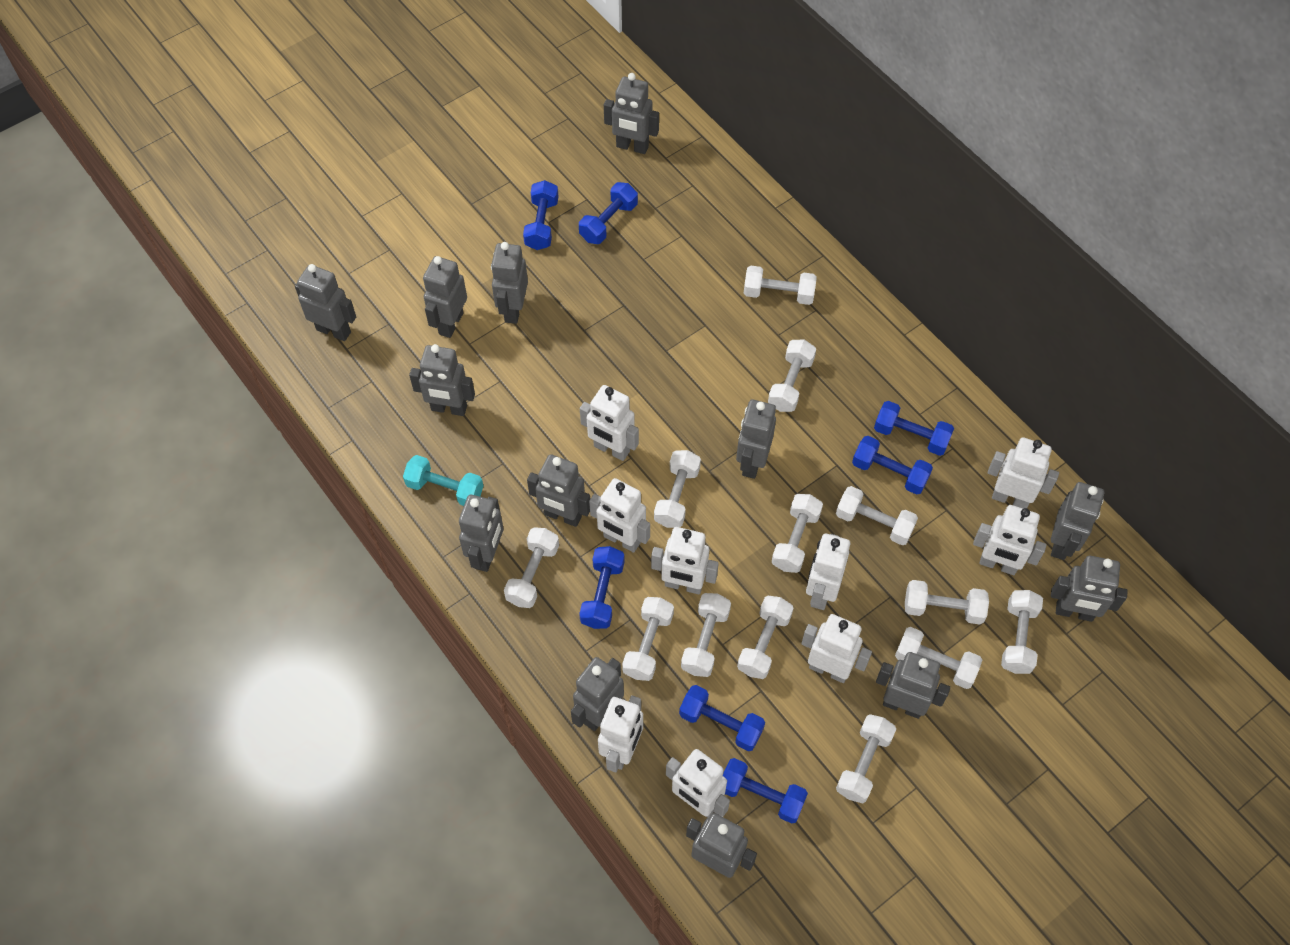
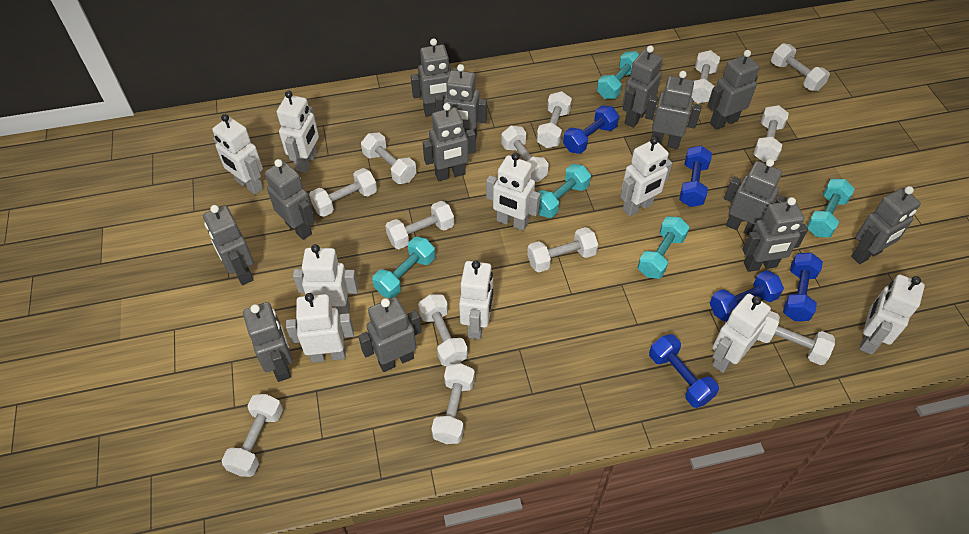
blue dumbbell: [523,180,559,250] [579,182,638,244] [579,546,625,629] [679,685,765,751] [723,758,808,823] [852,436,933,495] [874,401,954,456] = 7 -> [563,105,619,154] [649,334,719,408] [679,146,712,207] [710,270,784,322] [783,253,823,321] = 5
turquoise dumbbell: [403,455,483,506] = 1 -> [372,237,435,299] [538,164,591,218] [597,51,639,99] [638,216,690,279] [806,179,855,238] = 5

